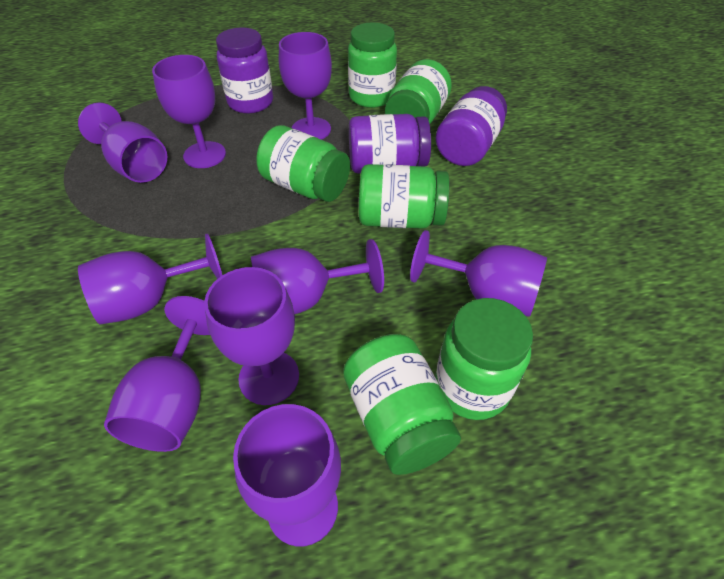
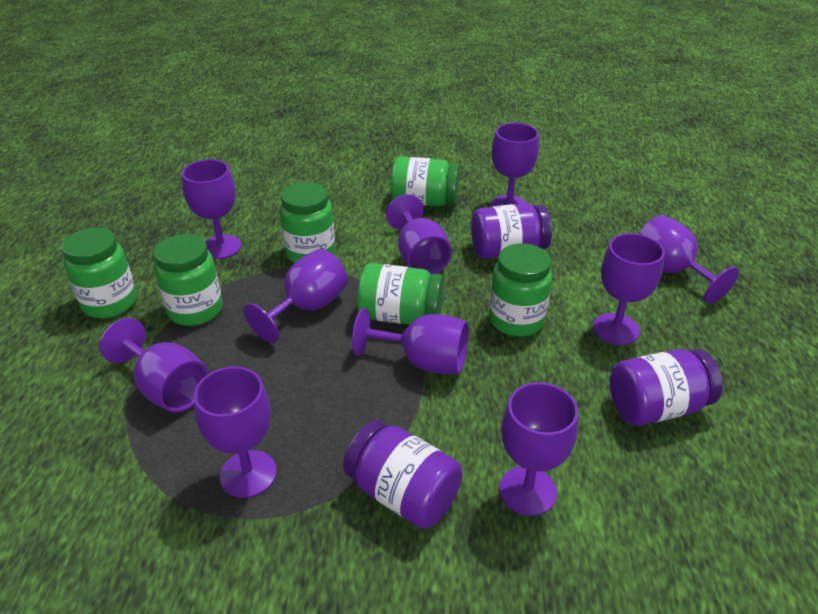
purple goblet: [78,103,167,183] [78,233,222,325] [104,296,210,452] [152,55,226,168] [204,267,299,405] [233,404,341,547] [251,239,384,314] [279,32,332,140] [410,230,547,317] = 9 -> [99,318,209,412] [182,159,242,259] [194,366,277,498] [244,249,348,343] [352,308,469,374] [386,194,452,275] [491,123,539,207] [499,382,578,516] [593,233,665,345] [639,215,739,304] = 10

